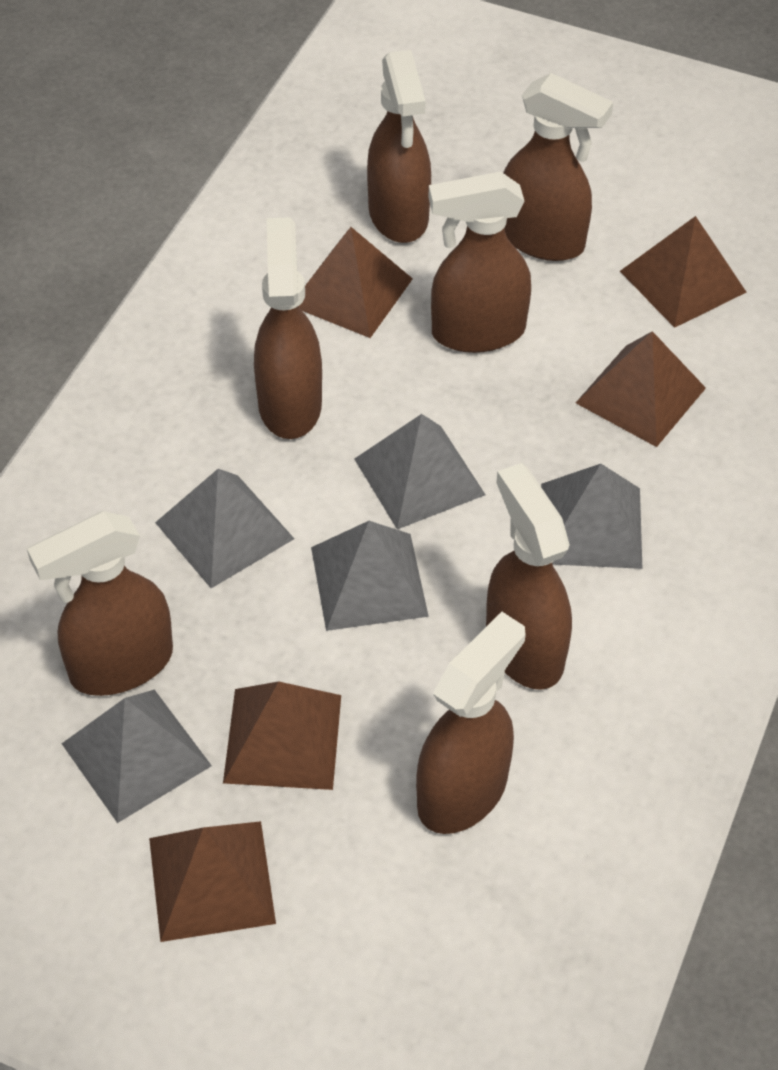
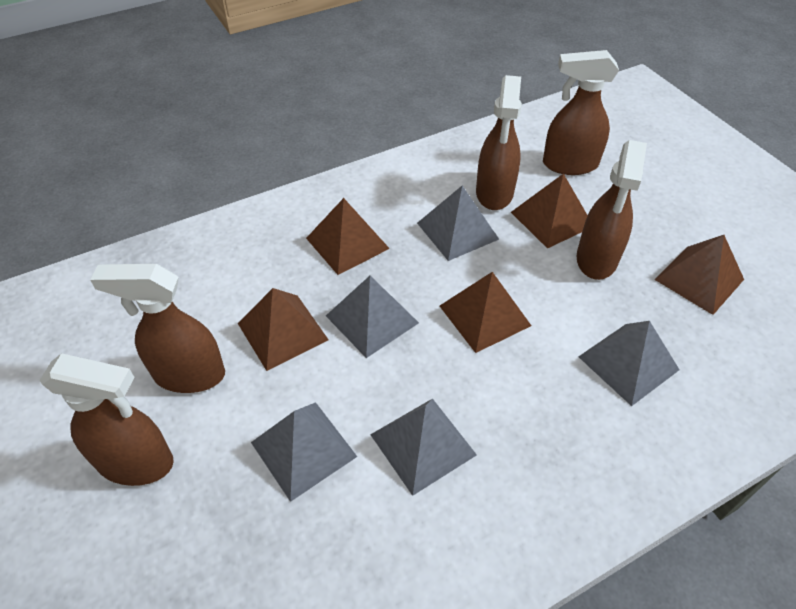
brown spray bottle: [27,511,173,696] [254,217,322,439] [367,50,431,243] [416,612,526,834] [428,172,531,353] [486,463,572,690] [503,73,613,261] = 7 -> [40,353,174,486] [90,264,225,393] [476,75,522,210] [543,50,619,175] [577,140,647,280] = 5

